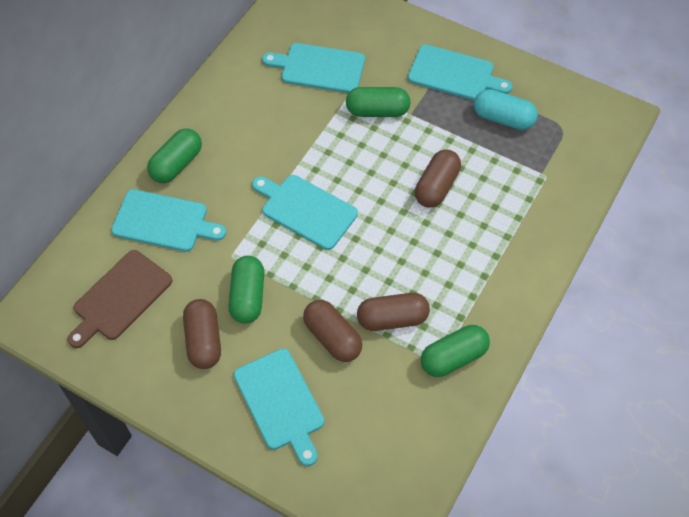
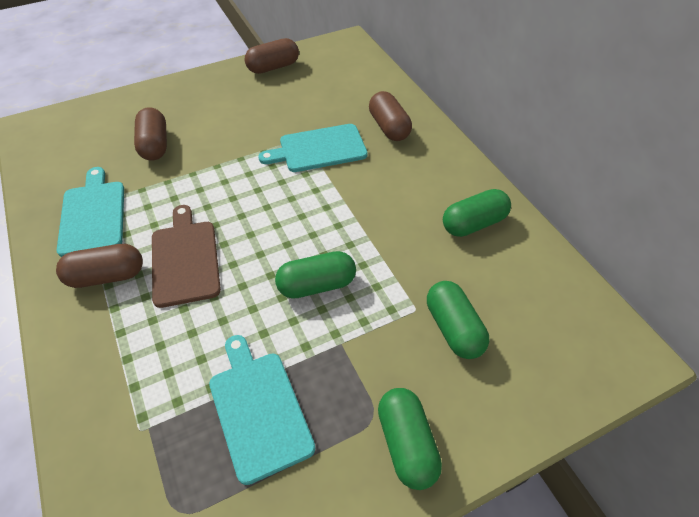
turquoise capsule: [474,89,538,130] = 1 -> none = 0
turquoise cutting board: [111,189,226,252] [234,348,324,466] [252,175,358,250] [262,43,365,93] [408,44,512,100] = 5 -> [57,167,124,257] [209,335,315,485] [258,124,368,172] = 3

